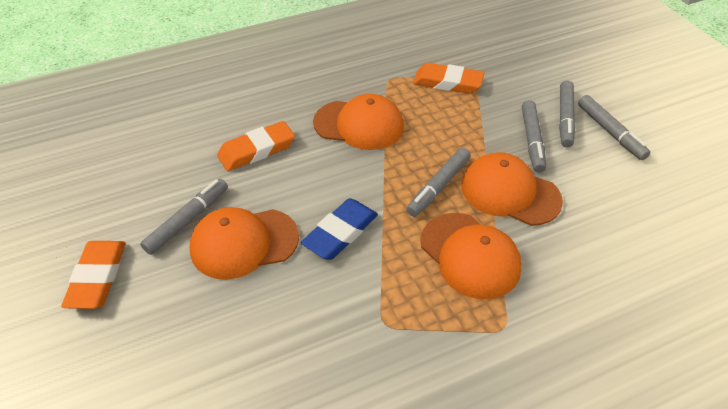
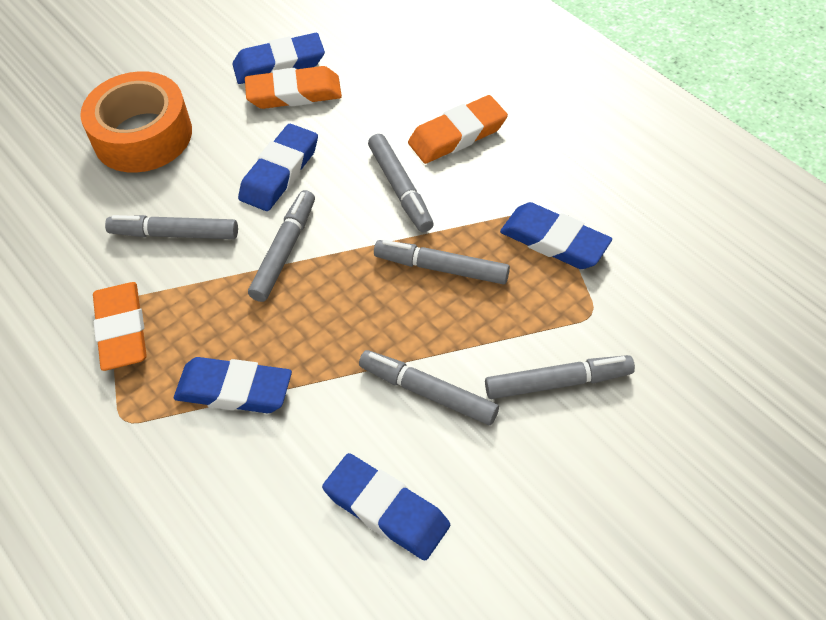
blue eraser: [301,198,378,260] = 1 -> [174,357,292,413] [232,33,325,84] [238,124,318,211] [322,453,450,560] [500,202,612,269] = 5
grey marker: [140,179,228,255] [406,148,471,217] [522,100,546,173] [559,81,576,147] [578,95,650,160] = 5 -> [105,215,238,239] [248,190,315,302] [359,350,499,425] [368,134,434,232] [374,240,510,285] [485,355,635,399] = 6
orange cap: [190,207,299,280] [313,94,404,150] [421,213,522,299] [461,152,563,226] = 4 -> none = 0
orange tape: none = 0 -> [80,71,192,173] = 1

